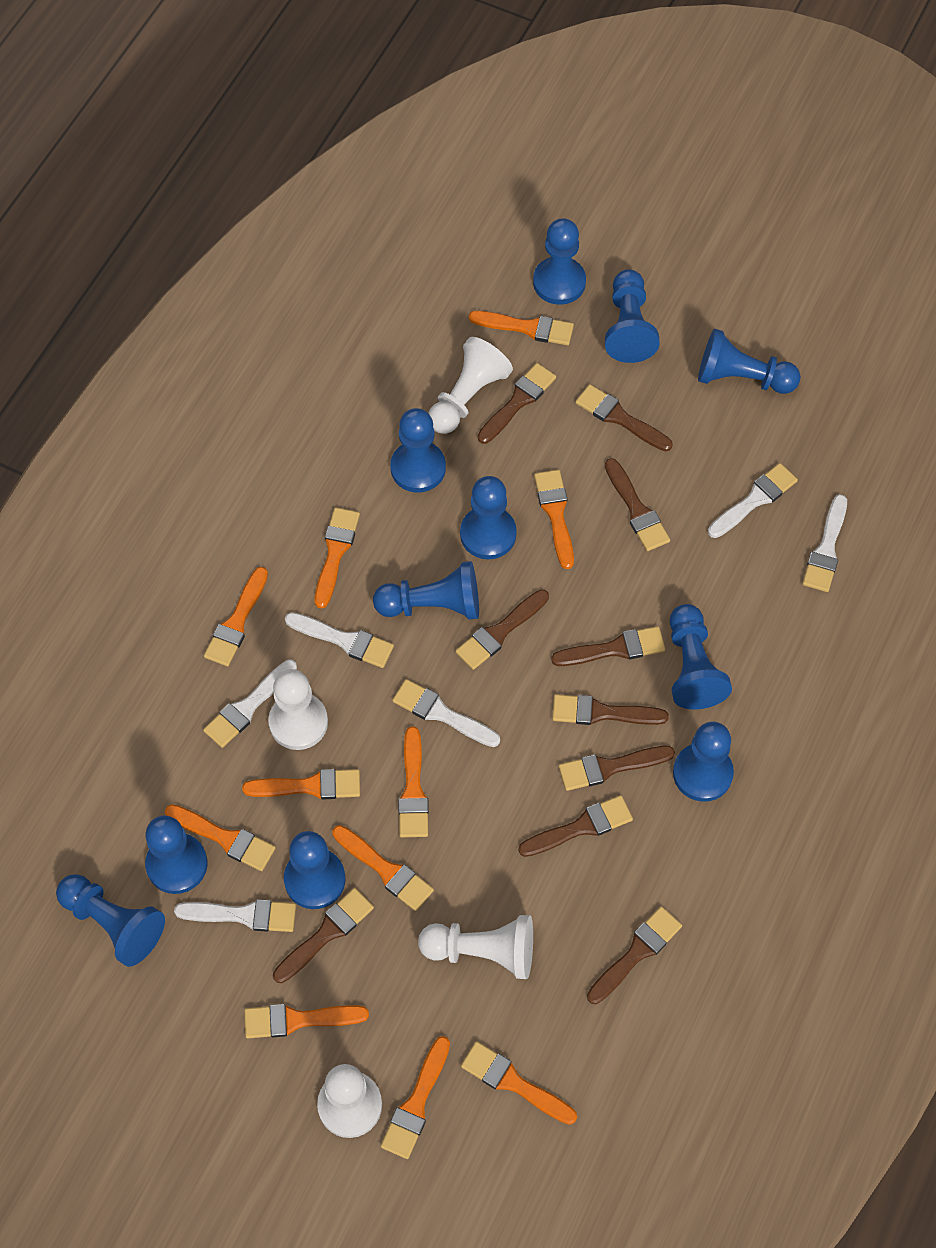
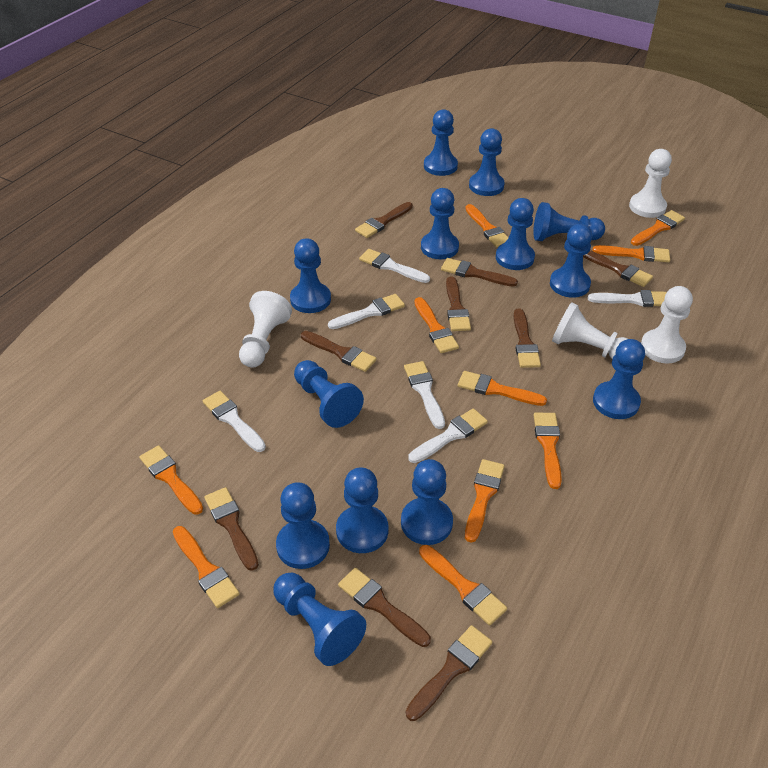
blue pawn: [56,874,165,967] [145,816,208,894] [284,831,345,909] [373,561,479,620] [390,408,446,492] [460,476,517,559] [533,218,586,305] [605,269,660,363] [669,604,732,709] [673,722,734,802] [698,329,801,394] = 11 -> [274,573,366,666] [276,482,330,569] [290,238,331,313] [294,360,364,428] [336,467,388,553] [401,459,453,545] [421,188,459,259] [424,109,458,176] [469,128,505,196] [496,198,535,270] [533,202,605,241] [550,224,592,298] [593,339,645,419] = 13
brown brush: [273,888,374,983] [456,589,549,670] [478,363,556,444] [518,795,633,857] [551,626,665,666] [552,694,669,725] [559,746,675,791] [575,384,673,452] [587,906,682,1004] [605,458,670,551] = 10 -> [204,487,259,571] [301,331,377,372] [338,568,431,647] [355,202,413,238] [406,625,492,721] [441,258,518,287] [446,277,471,331] [514,309,541,368] [583,250,653,287] = 9
orange brush: [165,804,276,871] [204,567,268,666] [242,769,360,800] [244,1004,369,1038] [315,507,360,608] [332,825,434,911] [381,1036,450,1159] [398,726,429,837] [461,1041,577,1125] [469,311,574,345] [534,470,574,569] = 11 -> [139,445,203,515] [173,526,240,608] [414,297,459,353] [419,545,507,625] [458,371,547,406] [465,204,509,247] [465,459,505,543] [533,413,562,489] [593,245,670,262] [631,210,685,246] = 10

